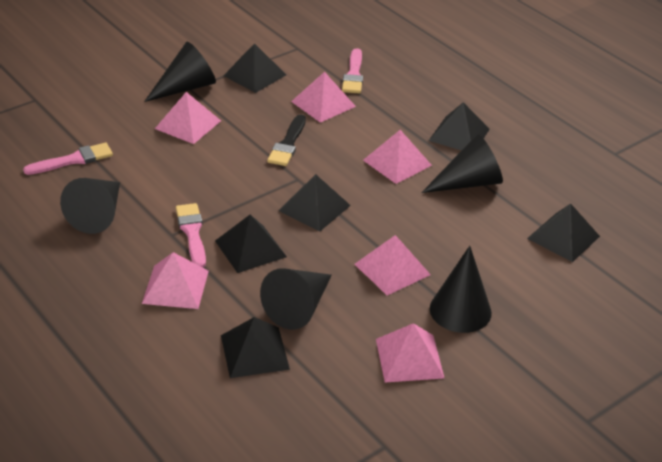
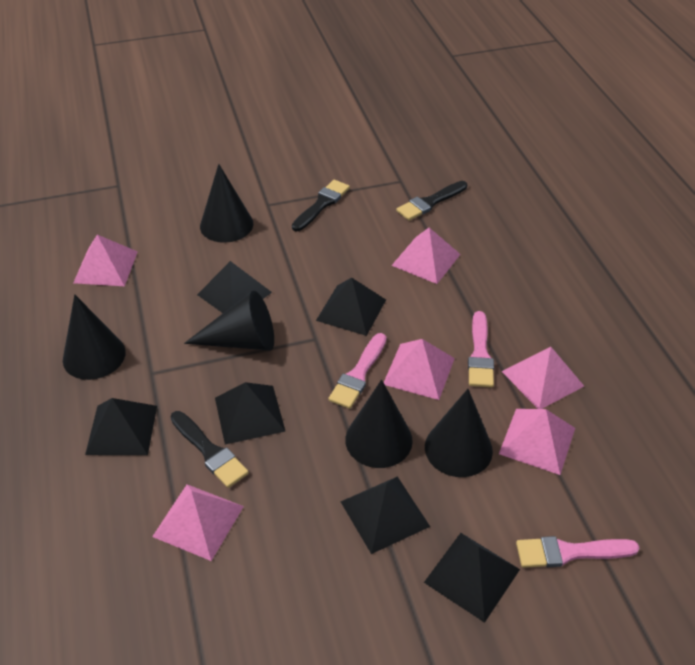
black brush: [267,114,306,166] = 1 -> [171,411,249,488] [292,180,350,231] [396,181,467,221] = 3

